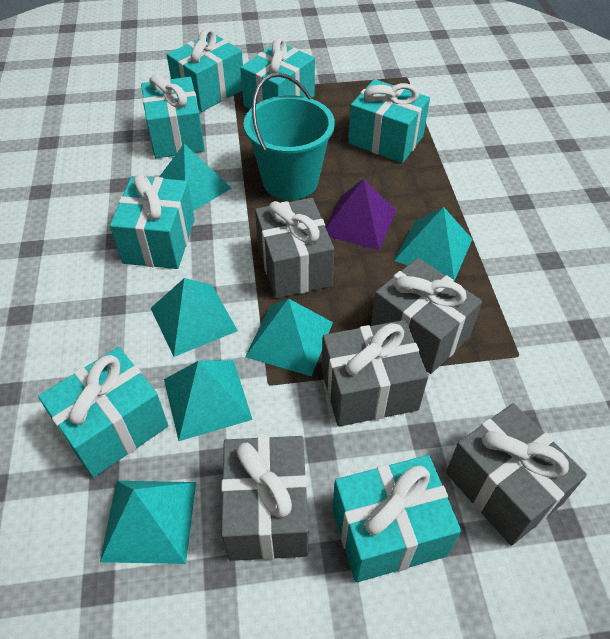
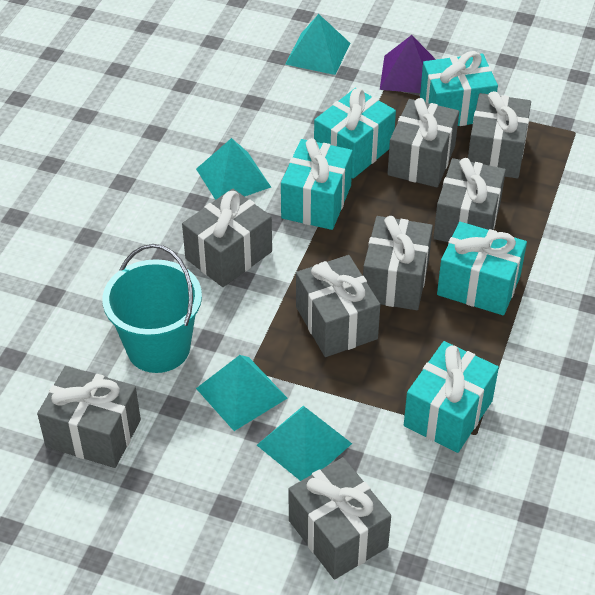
grey gift: [221,436,308,561] [255,198,334,298] [322,320,428,427] [371,258,482,374] [446,403,587,546] = 5 -> [37,366,141,468] [182,189,272,287] [288,457,391,580] [296,255,380,357] [363,216,433,310] [388,98,459,187] [433,158,506,242] [468,91,531,178] = 8
turquoise gift: [38,347,168,478] [110,173,195,269] [141,74,205,158] [167,28,243,112] [240,38,315,109] [333,455,461,583] [348,79,430,163] = 7 -> [281,138,353,230] [314,88,396,179] [404,341,499,453] [420,51,498,126] [437,222,527,315] = 5
turquoise pyramid: [100,481,196,564] [151,278,238,357] [159,144,232,211] [164,360,253,441] [245,299,333,376] [394,207,472,281] = 6 -> [196,138,271,200] [196,355,287,431] [257,406,352,481] [285,14,350,75] = 4

